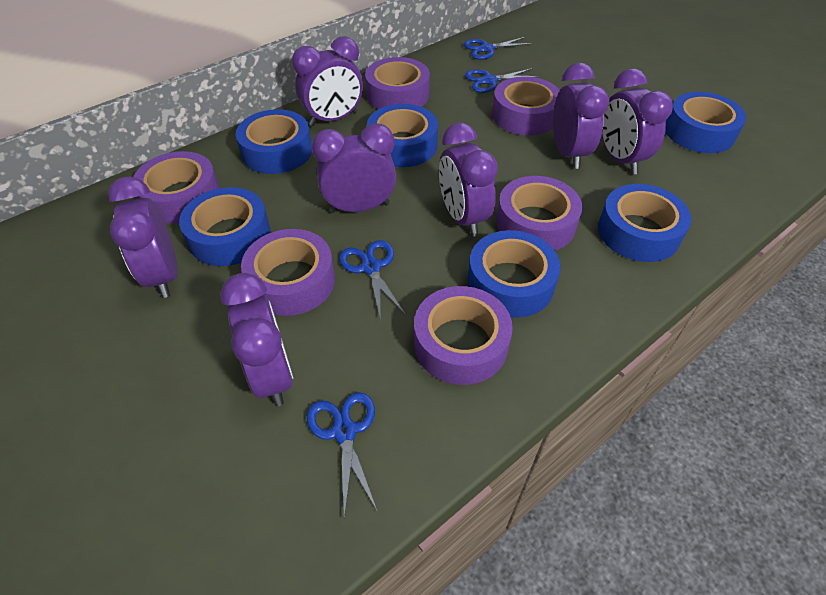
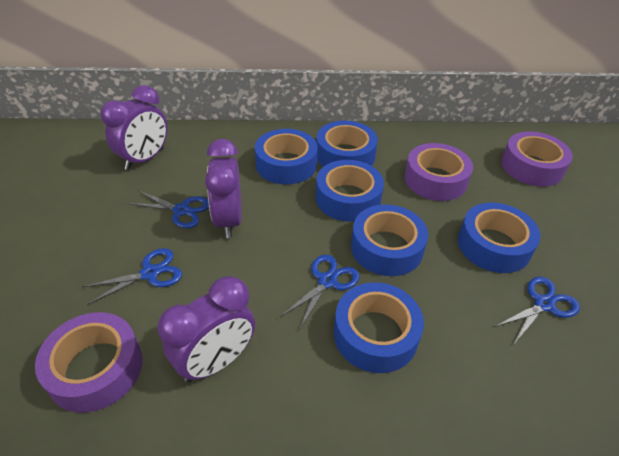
purple clock: [108,177,177,298] [220,273,294,407] [292,36,363,126] [312,123,396,213] [439,123,498,237] [553,62,609,169] [602,68,673,175] = 7 -> [101,85,167,170] [158,276,255,383] [205,139,242,238] = 3
purple tape: [133,151,220,224] [241,229,335,316] [365,57,430,109] [414,286,513,385] [492,76,560,135] [496,176,582,251] = 6 -> [35,312,142,413] [404,143,473,201] [501,131,573,187] = 3

